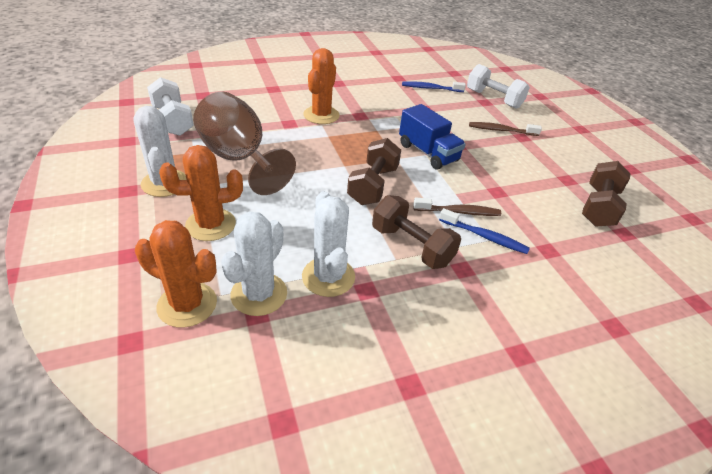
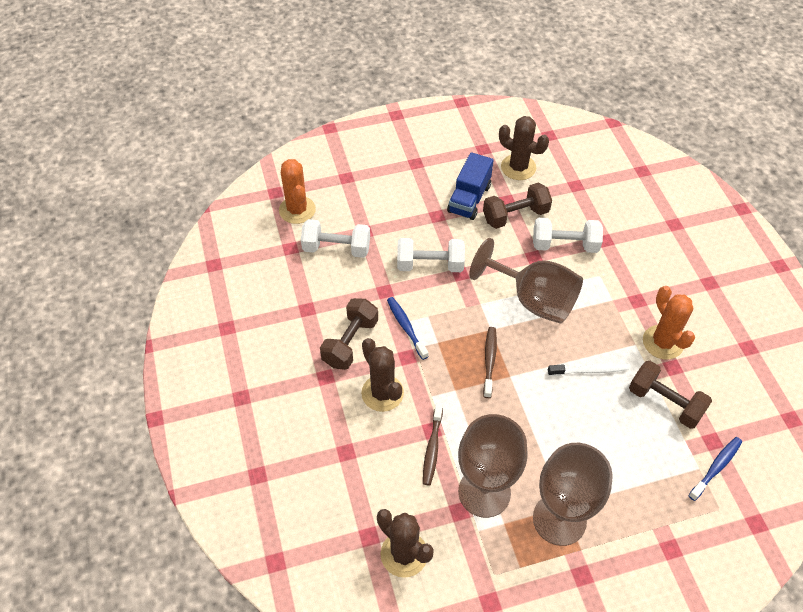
brown cactus: none = 0 -> [361,338,404,412] [377,509,434,578] [499,116,549,180] = 3
brown goblet: [193,92,296,195] = 1 -> [458,414,528,518] [469,238,583,323] [533,443,613,546] = 3
orange cactus: [135,220,217,328] [159,145,243,241] [304,48,340,124] = 3 -> [279,159,316,224] [643,286,695,360] = 2
white cactus: [133,106,186,197] [221,212,287,316] [302,191,355,297] = 3 -> none = 0
white dumbbell: [147,77,194,136] [467,64,530,109] = 2 -> [301,219,370,258] [397,238,465,272] [533,218,603,253] = 3
white toothbrush: none = 0 -> [548,362,629,376] = 1

